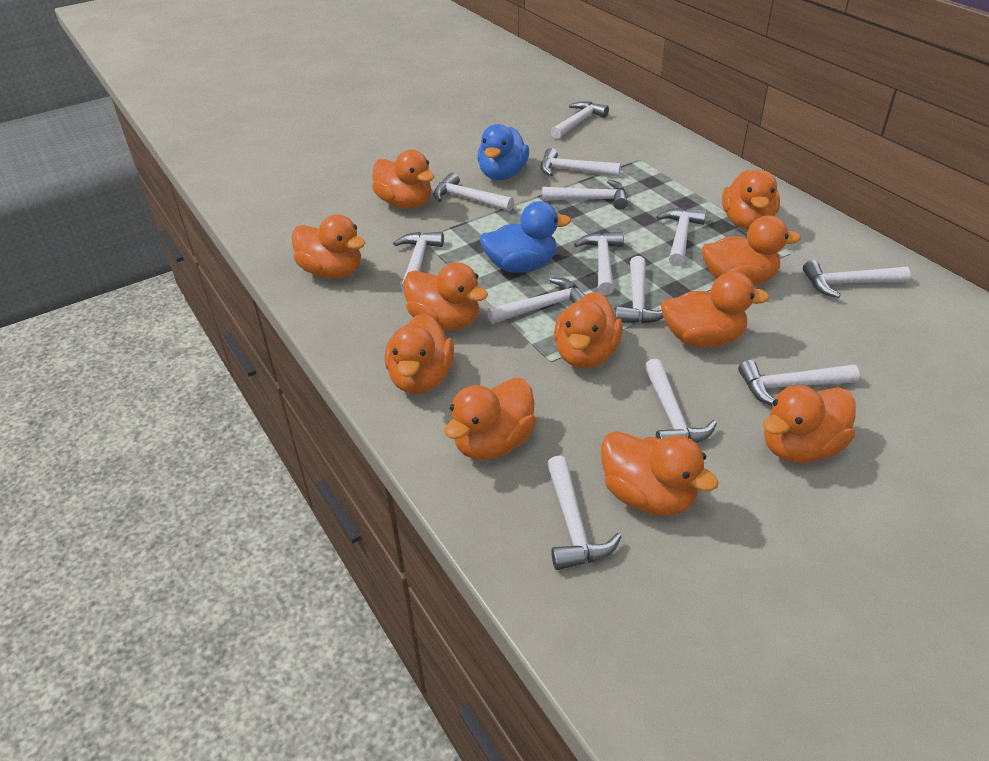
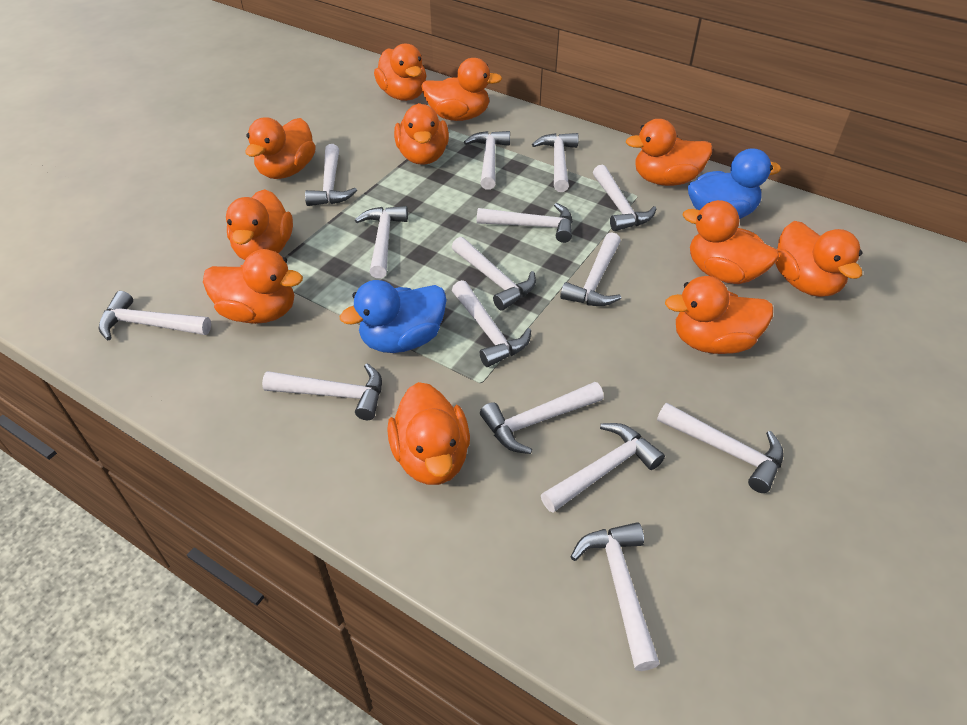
white hammer: [393,232,444,292] [433,172,514,211] [487,278,585,324] [541,148,621,177] [542,180,628,210] [547,455,622,570] [551,101,609,139] [574,232,624,295] [615,256,663,324] [644,358,717,443] [656,208,706,266] [738,360,860,405] [803,260,910,298] = 13 -> [99,291,211,341] [262,363,382,420] [305,144,357,206] [355,206,408,278] [452,237,536,311] [452,280,531,367] [464,131,510,190] [477,203,573,243] [480,382,604,454] [532,133,579,192] [541,423,665,513] [560,232,621,306] [571,522,660,671] [593,165,656,231] [657,403,784,493] = 15

